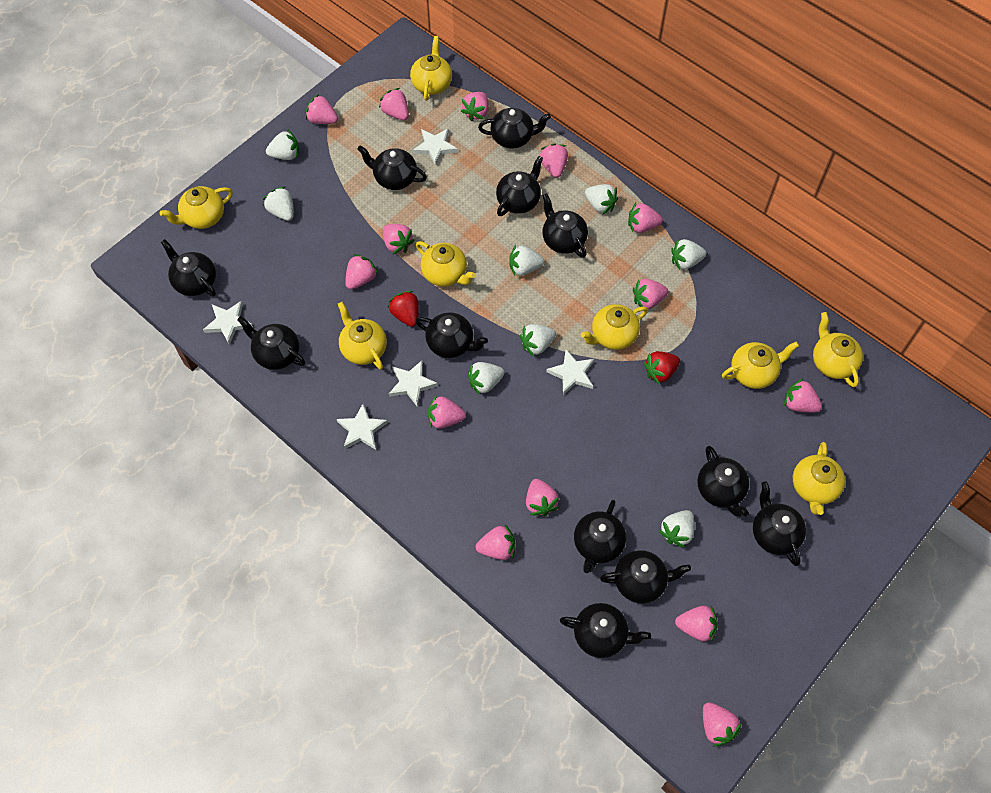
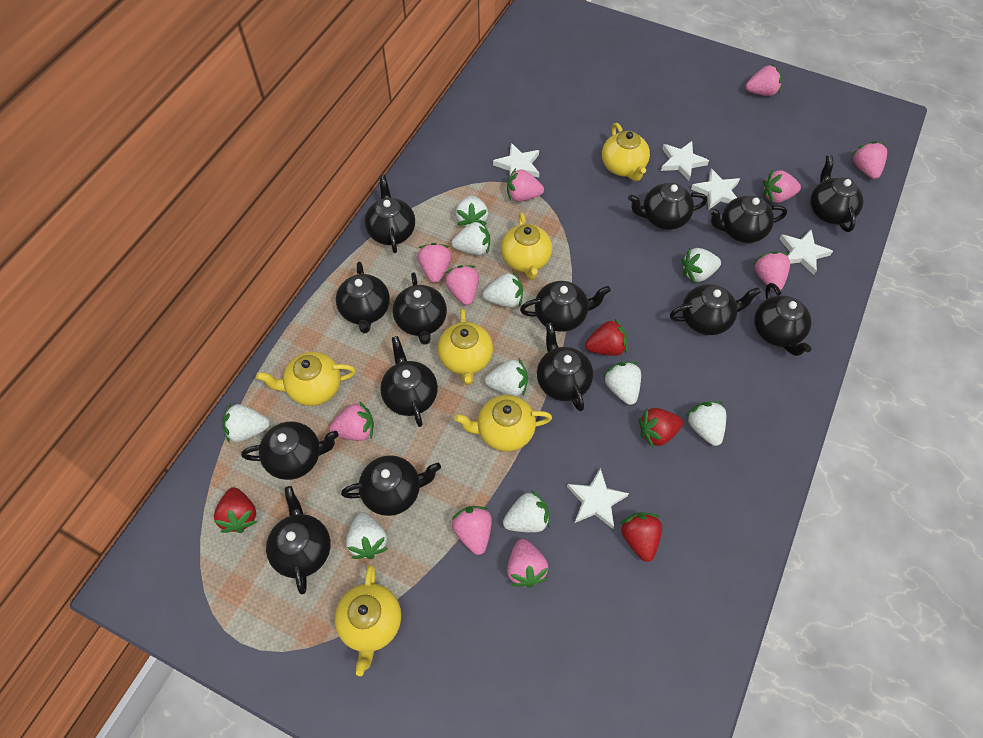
black teapot: [161,239,216,297] [237,316,305,370] [357,145,427,190] [416,312,488,358] [478,108,551,149] [496,156,543,216] [542,193,588,258] [560,603,651,658] [574,500,626,573] [600,550,691,603] [697,446,749,517] [753,482,806,566] = 12 -> [242,421,339,480] [266,486,331,594] [336,262,390,333] [341,455,441,516] [365,175,415,253] [380,336,438,427] [393,272,447,345] [520,281,611,332] [537,323,593,411] [628,183,707,230] [670,284,761,335] [709,196,787,243] [754,283,812,356] [810,155,864,232] = 14
pink strawberry: [305,94,338,124] [345,254,378,289] [379,88,409,120] [383,224,415,254] [428,395,466,429] [461,92,489,121] [476,525,515,560] [526,479,559,516] [540,144,568,178] [628,203,663,233] [633,279,668,309] [675,605,718,642] [703,702,742,747] [784,378,822,413] = 14 -> [329,401,374,441] [418,243,452,283] [445,265,479,305] [452,506,492,555] [507,168,544,202] [507,539,548,588] [746,64,782,96] [753,251,790,291] [763,170,801,203] [851,141,887,179] = 10
red strawberry: [388,291,419,327] [644,351,680,384] = 2 -> [214,487,257,533] [585,319,628,356] [620,512,662,562] [639,408,683,448] = 4
white strawberry: [263,187,294,221] [266,130,299,160] [467,362,504,395] [509,245,544,276] [520,324,556,357] [585,184,618,214] [659,510,695,548] [671,239,706,270] = 8 -> [222,403,270,442] [346,512,388,559] [452,221,490,255] [456,195,488,227] [483,271,523,308] [485,359,528,396] [503,490,550,533] [603,362,641,405] [681,248,721,283] [686,401,726,446] = 10
yellow teapot: [160,186,233,229] [338,302,387,370] [410,36,452,101] [416,241,476,287] [581,304,648,350] [722,341,799,389] [793,442,845,515] [813,312,863,387] = 8 -> [256,352,356,406] [335,565,401,676] [438,308,493,385] [454,395,552,452] [501,213,552,280] [602,123,650,181] = 6

